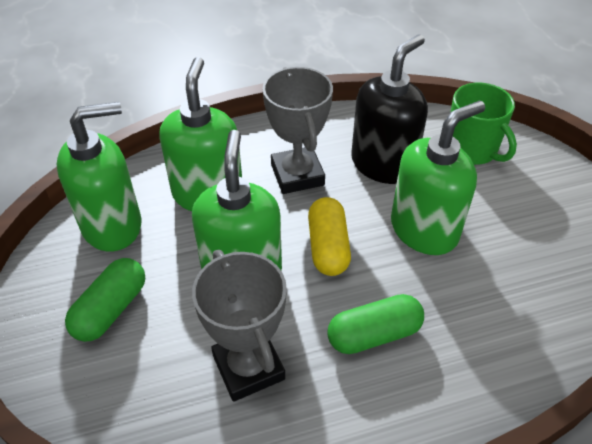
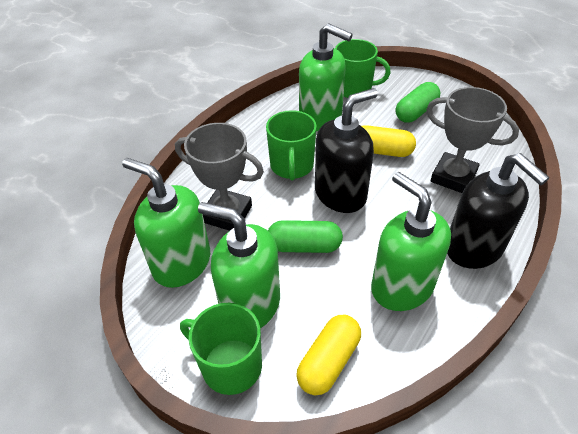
black soap dispenser: [351,34,428,184] = 1 -> [315,88,378,213] [447,153,549,269] = 2
green mug: [450,83,517,165] = 1 -> [180,303,262,395] [266,110,317,181] [335,39,390,98] = 3
yellow capsule: [308,197,351,276] = 1 -> [296,315,361,395] [362,125,416,157] = 2

